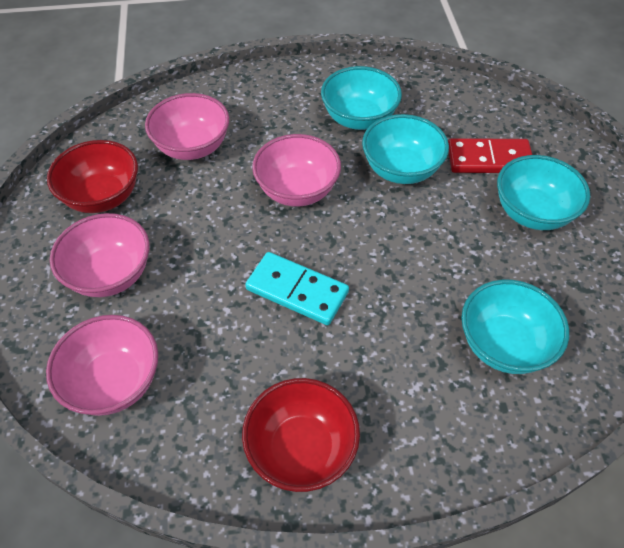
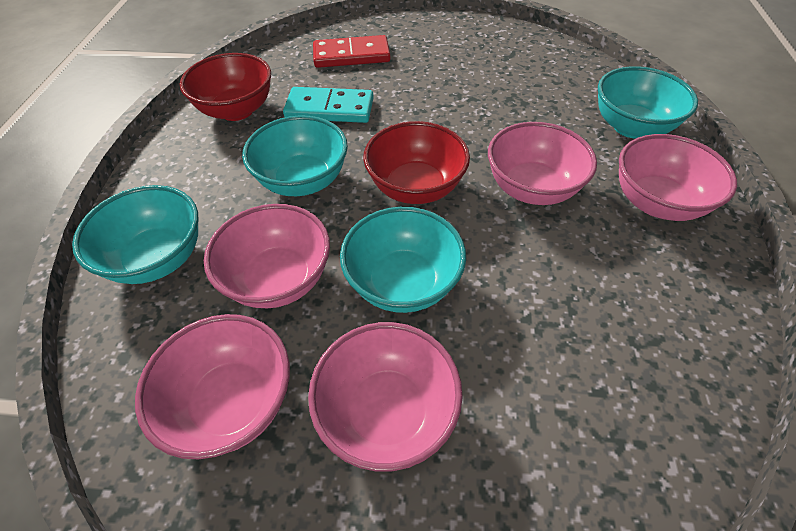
pink bowl: [46,315,158,416] [50,213,150,297] [145,93,229,160] [252,134,341,206] = 4 -> [135,314,290,459] [204,204,330,308] [308,322,463,471] [488,122,597,205] [619,134,737,221] = 5

